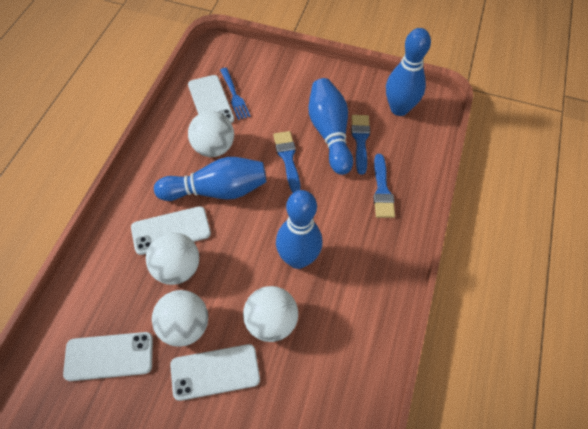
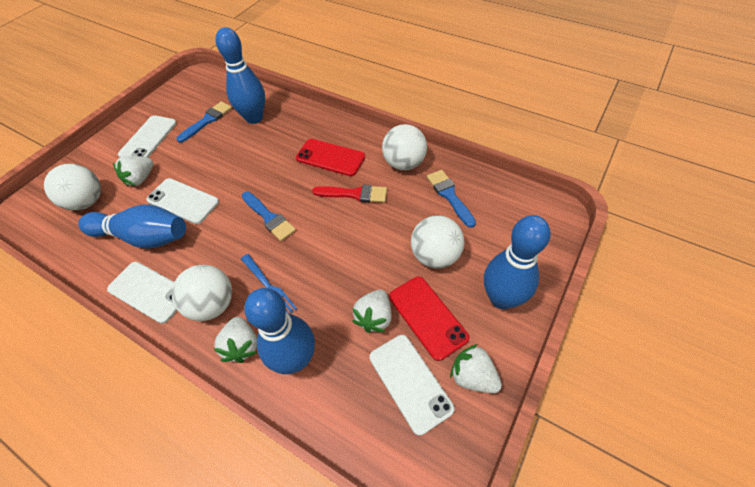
red brush: none = 0 -> [312,185,387,203] = 1
red phone: none = 0 -> [296,139,365,176] [389,277,469,361] = 2
white strawberry: none = 0 -> [113,156,154,187] [214,317,258,363] [353,289,392,333] [450,344,502,393] = 4

